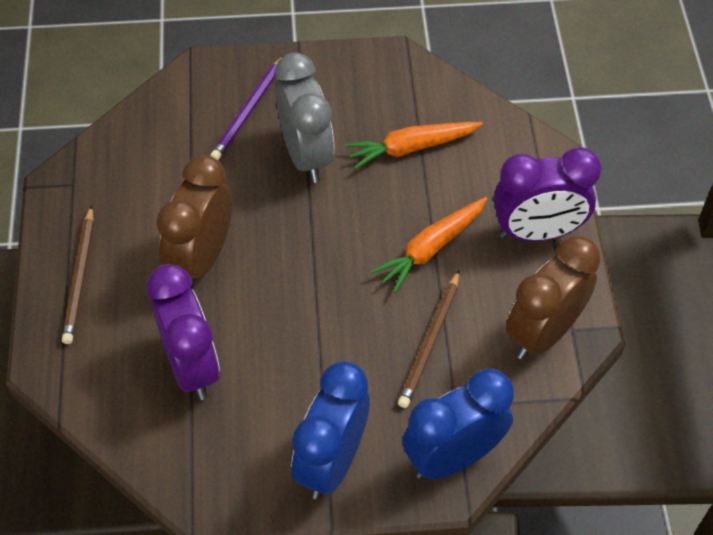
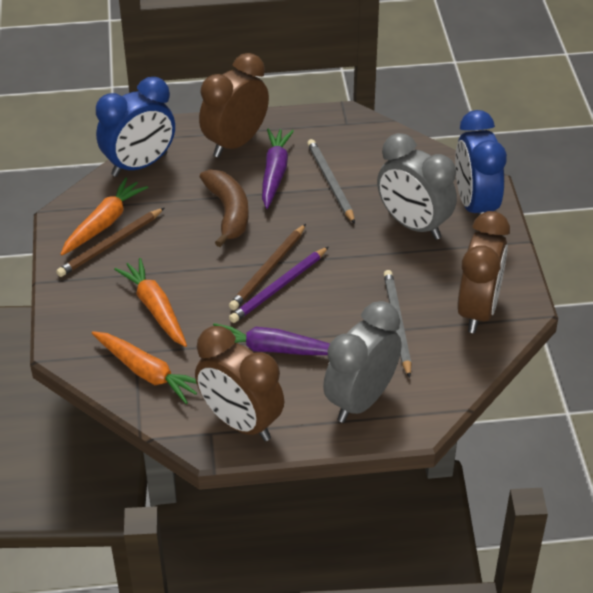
brown banana: none = 0 -> [200,169,249,247] = 1
brown clock: [156,155,232,281] [506,236,600,360] = 2 -> [195,326,284,441] [199,53,269,158] [457,211,510,333] = 3
grey clock: [275,52,335,183] = 1 -> [323,301,401,423] [377,133,457,240] = 2
grey pencil: none = 0 -> [307,139,355,224] [384,270,411,378] = 2
orange carrot: [345,122,483,169] [371,197,487,293] = 2 -> [61,177,148,255] [92,331,197,404] [114,258,187,347] = 3
purple carrot: none = 0 -> [213,323,330,355] [262,128,294,209] = 2
purple clock: [147,264,220,400] [494,147,601,241] = 2 -> none = 0

